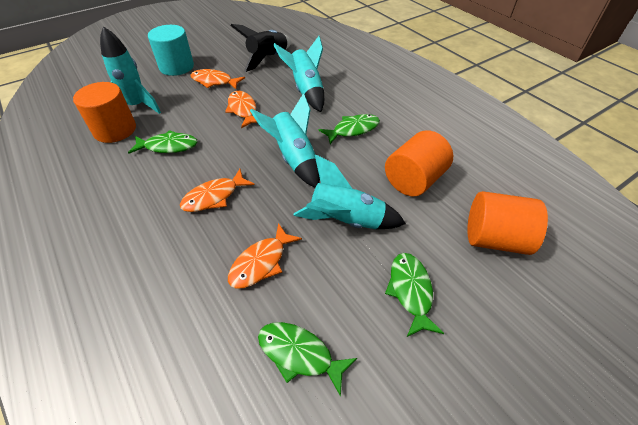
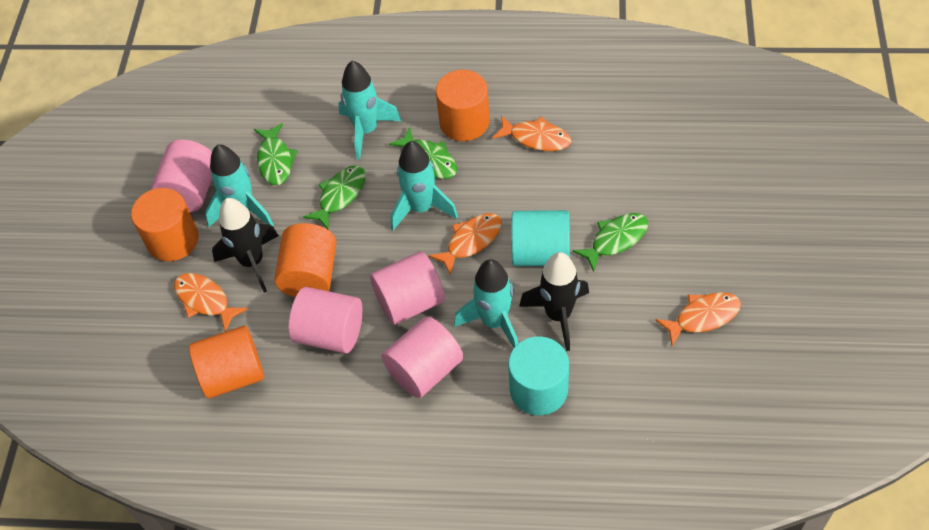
black rocket: [230,24,291,72] = 1 -> [212,198,279,293] [519,252,589,351] = 2
orange cylinder: [73,82,136,143] [385,130,453,196] [467,191,548,255] = 3 -> [131,188,199,261] [189,325,264,399] [274,223,336,297] [436,70,490,141] = 4
pink cylinder: none = 0 -> [151,139,212,212] [289,287,363,354] [370,251,445,325] [381,316,463,398] = 4
turquoise cylinder: [148,25,194,76] = 1 -> [508,337,569,415] [511,210,570,266] = 2

